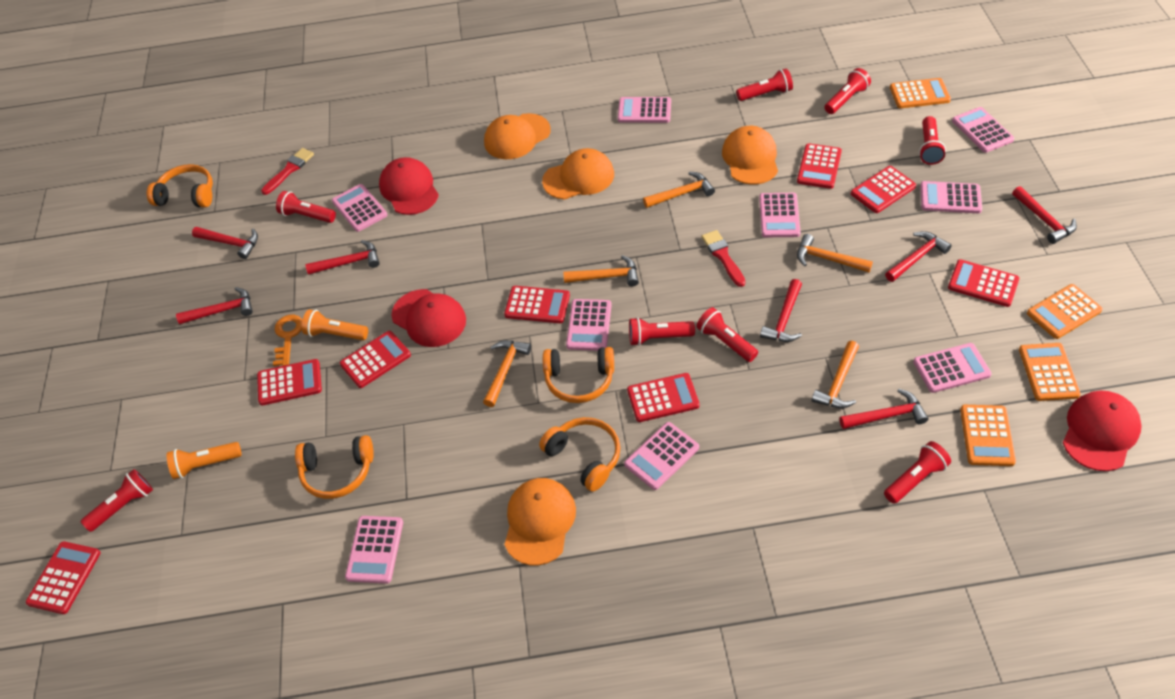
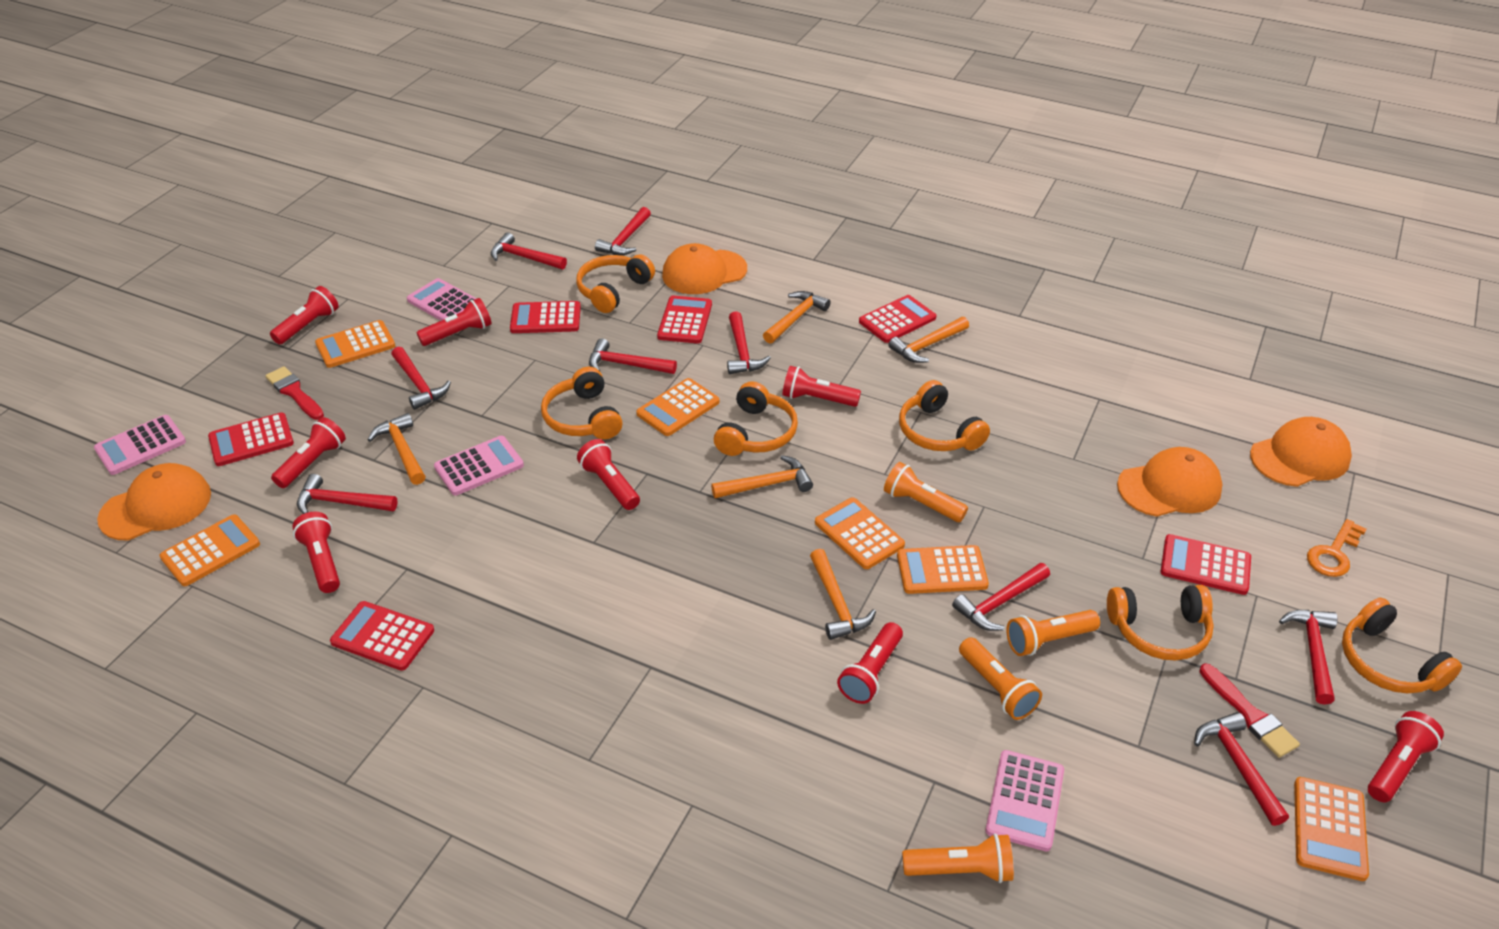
orange calculator: [890,78,951,108] [960,405,1016,466] [1019,343,1081,401] [1027,284,1103,339] = 4 -> [159,514,260,586] [315,320,395,368] [636,378,720,436] [815,497,905,569] [897,545,989,594] [1294,777,1369,881] = 6
orange flashlight: [167,442,242,479] [302,309,368,340] = 2 -> [884,462,968,522] [902,833,1014,883] [959,637,1042,720] [1006,610,1100,656] = 4
orange headphones: [147,164,213,208] [295,435,374,499] [539,417,620,491] [543,347,614,403] = 4 -> [541,367,623,439] [576,255,655,313] [714,381,798,456] [899,380,990,451] [1107,585,1214,661] [1342,597,1462,693] = 6
pink calculator: [332,184,387,232] [345,516,403,584] [566,299,612,351] [618,97,671,123] [624,422,699,490] [759,193,801,237] [913,343,992,393] [920,181,982,213] [952,107,1014,153] = 9 -> [94,415,186,475] [407,278,477,321] [434,436,524,496] [985,750,1064,852] = 4
red calculator: [26,541,100,614] [257,359,322,406] [340,331,411,388] [504,286,570,323] [627,373,700,422] [797,143,842,189] [851,166,916,213] [948,259,1019,307] = 8 -> [208,413,294,466] [330,601,434,671] [510,301,581,333] [657,296,712,344] [859,295,936,343] [1161,534,1251,595] = 6
red cap: [379,157,439,215] [391,289,466,347] [1063,391,1142,471] = 3 -> none = 0
red hammer: [176,287,253,324] [192,227,258,259] [305,240,380,275] [760,279,802,342] [840,389,928,429] [885,231,952,282] [1012,186,1077,244] = 7 -> [297,474,398,514] [391,346,451,410] [491,232,567,269] [589,338,677,374] [595,207,651,255] [727,311,771,374] [952,563,1050,631] [1194,712,1289,826] [1279,610,1338,705] = 9

